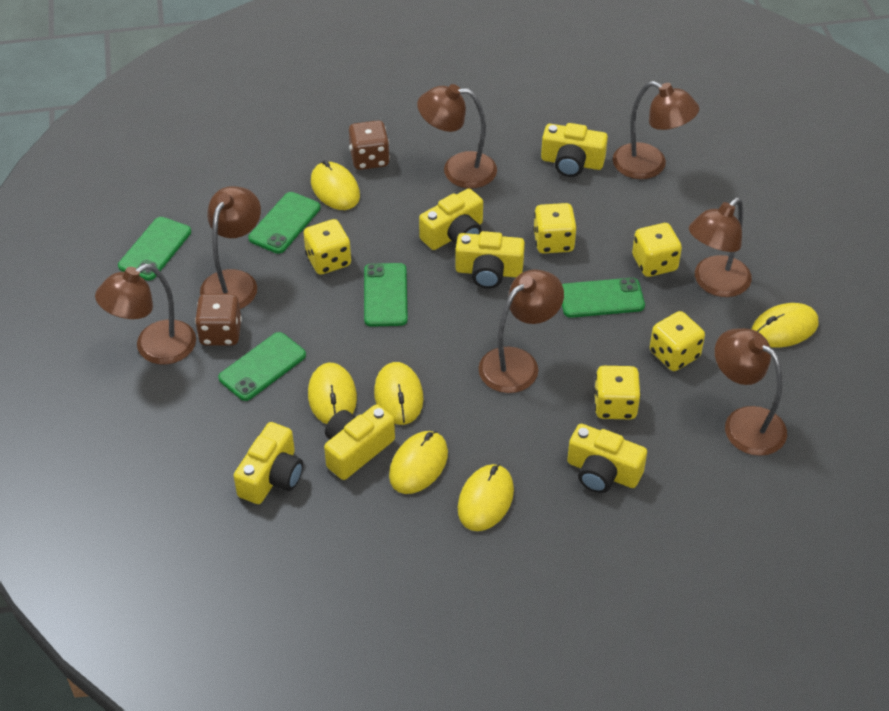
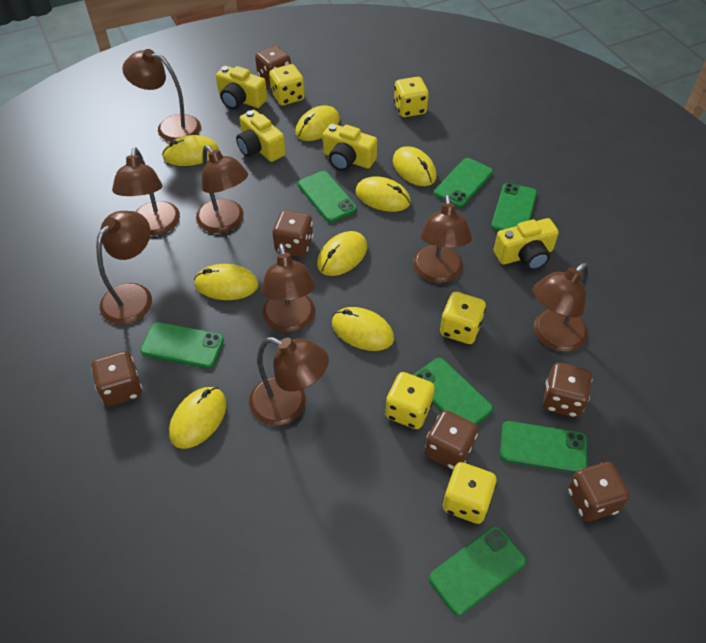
brown dice: [195,294,242,345] [349,120,390,170] = 2 -> [91,351,142,406] [255,45,291,86] [273,210,313,257] [425,410,478,470] [543,363,592,418] [568,462,630,522] = 6
brown lamp: [95,264,196,365] [200,186,261,309] [417,84,497,189] [478,269,564,393] [613,81,699,179] [689,198,752,297] [715,328,787,456] = 7 -> [96,211,152,325] [112,147,180,236] [122,49,201,142] [196,145,248,233] [249,337,329,426] [261,243,316,332] [413,194,472,283] [533,263,589,352] = 8
green phone: [118,217,191,281] [218,332,306,401] [248,192,321,254] [364,263,408,327] [562,278,645,318] = 5 -> [140,322,224,368] [298,171,357,222] [414,358,493,425] [429,526,526,616] [434,158,493,207] [491,183,537,231] [500,421,587,473] = 7
yellow camera: [234,422,303,504] [324,404,395,480] [419,188,483,250] [455,231,525,289] [541,123,608,177] [567,424,647,493] = 6 -> [216,66,267,109] [236,110,286,162] [323,124,377,171] [494,218,559,270] = 4
yellow mouse: [308,363,357,424] [311,160,360,210] [374,362,424,425] [389,431,448,494] [458,464,514,531] [751,303,818,348] = 6 -> [162,135,219,166] [169,387,227,449] [194,264,258,300] [295,105,340,141] [317,231,367,276] [332,307,394,351] [355,176,411,212] [393,146,437,186] = 8

